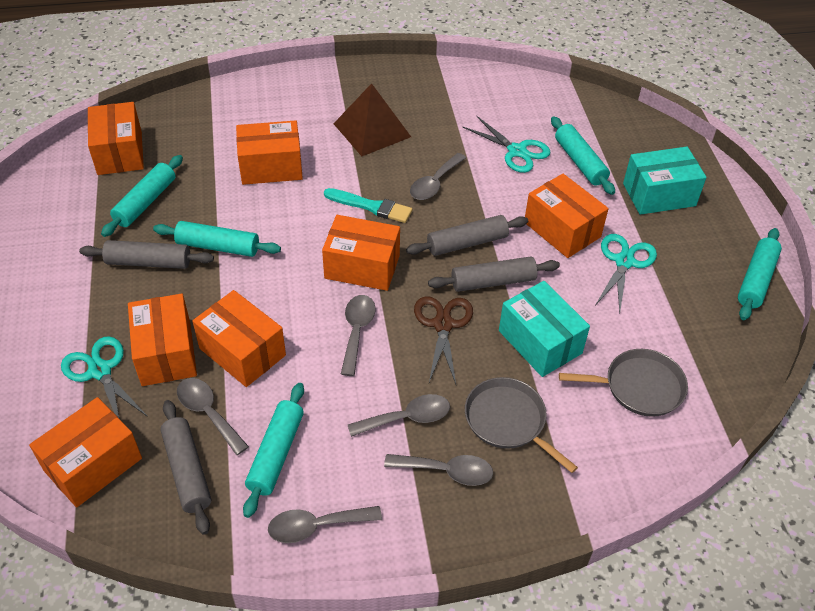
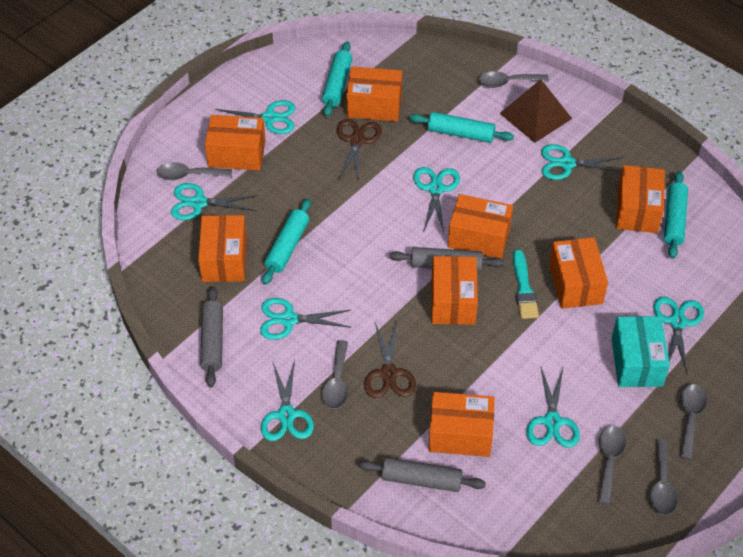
brown scissors: [414,296,473,384] = 1 -> [337,119,382,182] [364,322,416,398] = 2
grey pan: [465,377,578,473] [559,349,688,417] = 2 -> none = 0
grey rolling pin: [79,240,214,269] [160,400,211,535] [406,215,528,256] [428,256,560,292] = 4 -> [200,287,223,388] [359,457,486,492] [390,247,504,272] = 3
orange box: [29,397,142,507] [88,102,144,175] [128,294,197,386] [193,290,286,387] [236,120,303,185] [322,215,400,291] [525,174,609,258] = 7 -> [198,215,247,282] [205,115,266,171] [346,67,402,121] [428,392,495,457] [432,256,478,325] [448,194,513,259] [549,237,608,309] [616,165,665,233] = 8
turquoise box: [499,281,590,377] [623,147,707,215] = 2 -> [611,316,670,387] = 1
turquoise rolling pin: [101,155,183,237] [153,221,281,257] [243,383,304,518] [551,116,615,195] [738,228,782,320] = 5 -> [262,199,311,285] [322,41,352,117] [410,112,514,143] [664,171,688,259] = 4
turquoise scissors: [61,336,148,418] [463,116,550,173] [596,234,657,313] = 3 -> [171,183,258,220] [215,100,295,134] [260,298,350,340] [261,360,314,441] [413,167,460,232] [526,367,580,448] [541,144,624,180] [653,297,704,375] = 8

